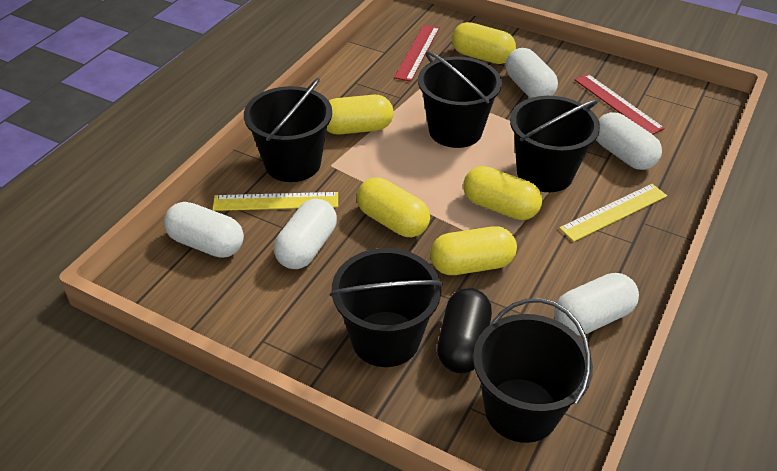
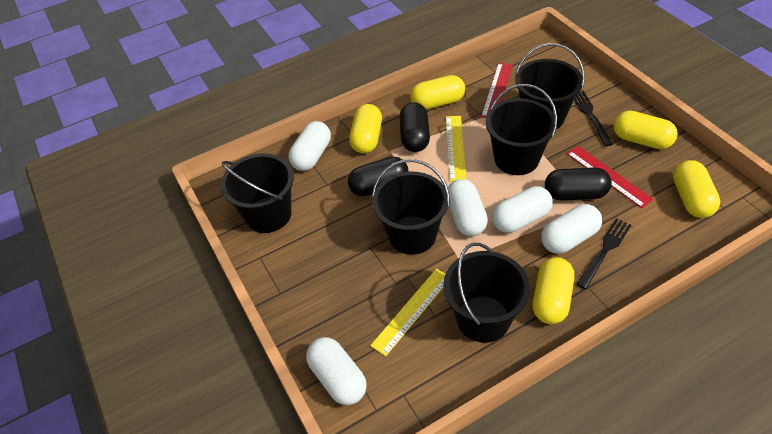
black capsule: [437,288,492,373] = 1 -> [348,157,409,196] [400,102,430,152] [545,167,612,201] = 3
black fork: none = 0 -> [574,90,613,146] [577,218,631,289] = 2

